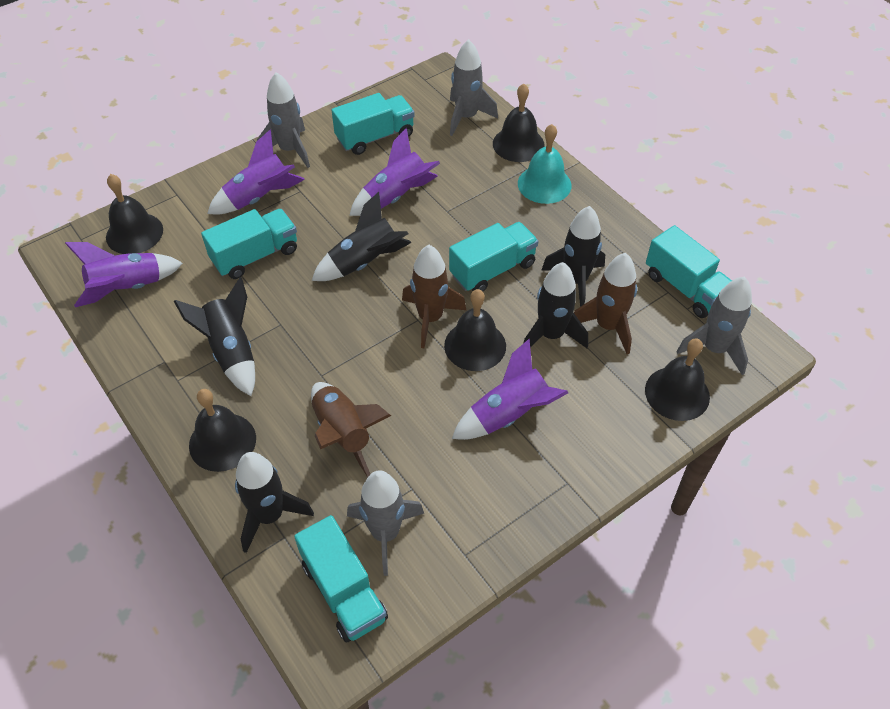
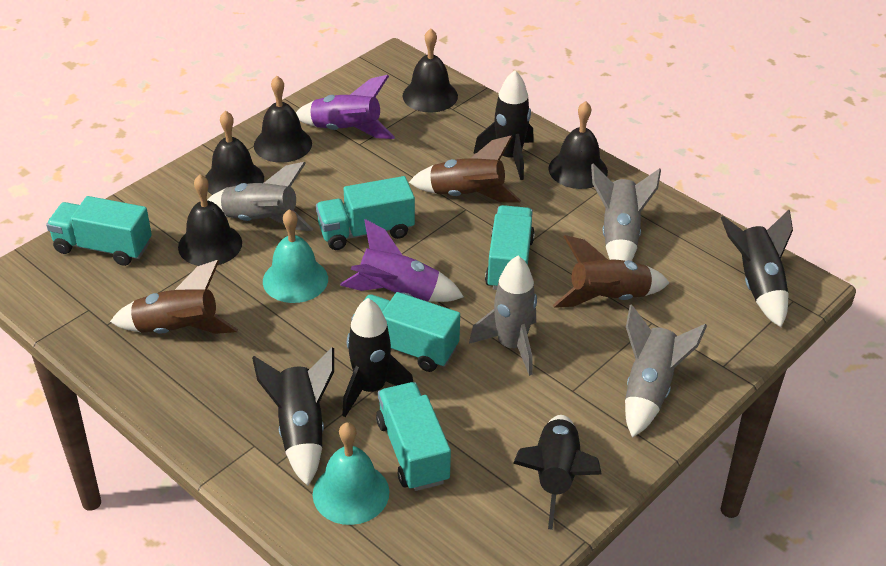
purple rocket: [65,242,183,307] [207,130,305,215] [349,128,440,216] [452,339,568,440] = 4 -> [296,75,395,139] [340,219,464,302] = 2
turquoise bell: [518,124,571,204] = 1 -> [263,209,328,303] [313,422,389,525] = 2

